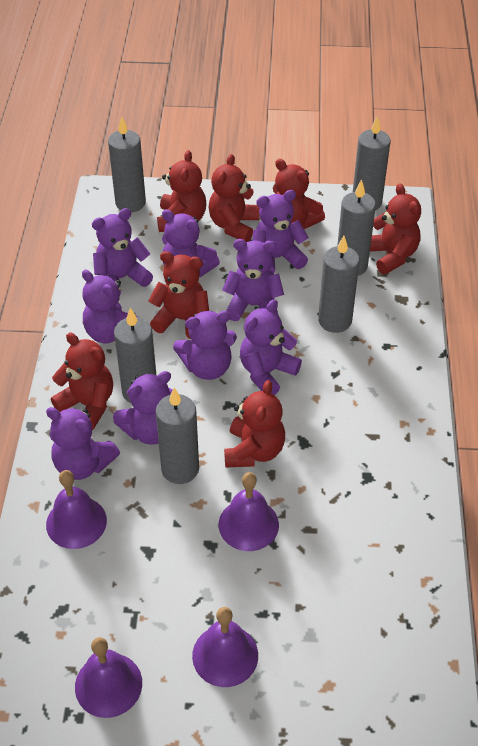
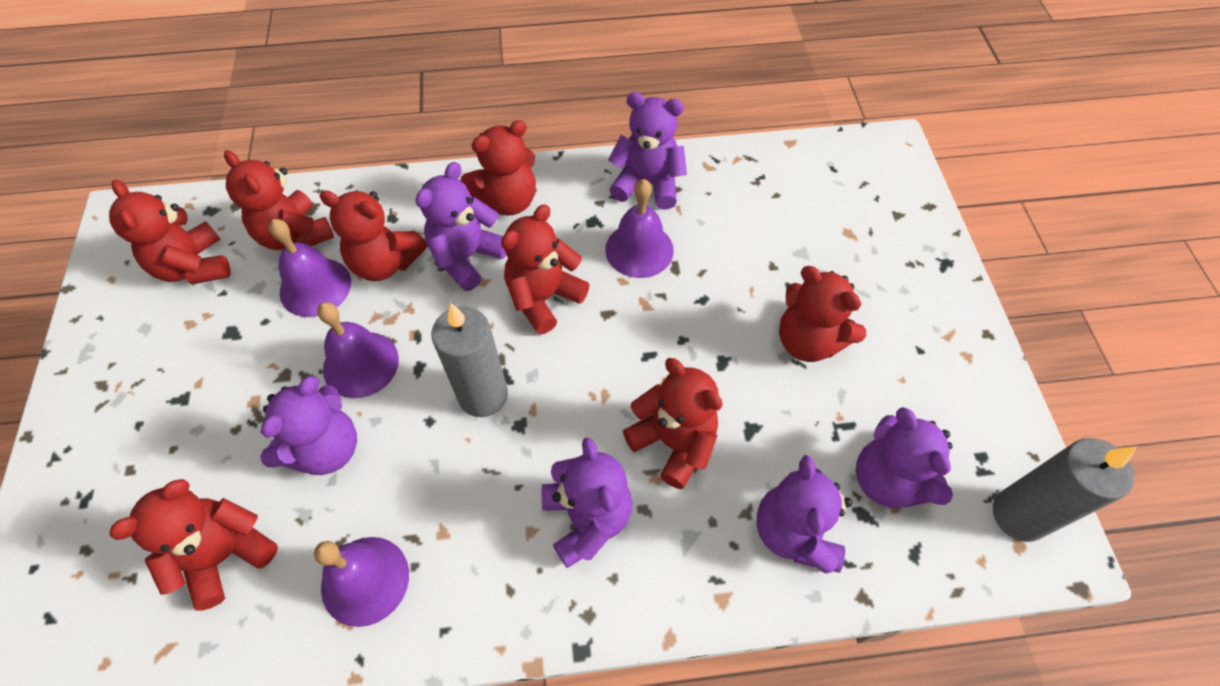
grey candle: [108,116,146,212] [114,308,156,404] [156,388,199,484] [318,236,359,333] [337,179,376,276] [353,116,391,210] = 6 -> [431,303,508,417] [993,438,1137,542] = 2
purple teddy bear: [46,407,120,480] [82,269,138,343] [92,208,153,295] [113,371,172,445] [162,209,220,277] [173,311,237,380] [222,239,284,321] [240,299,302,395] [252,190,309,274] = 9 -> [260,376,357,475] [416,162,506,291] [542,437,632,568] [608,92,687,210] [757,455,852,574] [856,407,953,508] = 6
red teddy bear: [51,333,113,430] [148,251,209,339] [157,150,206,232] [209,154,260,242] [224,380,285,468] [273,159,325,229] [370,184,421,274] = 7 -> [109,179,231,284] [109,479,278,611] [224,150,334,250] [319,190,427,281] [461,120,536,216] [501,204,590,334] [623,358,723,489] [779,266,866,362] = 8

